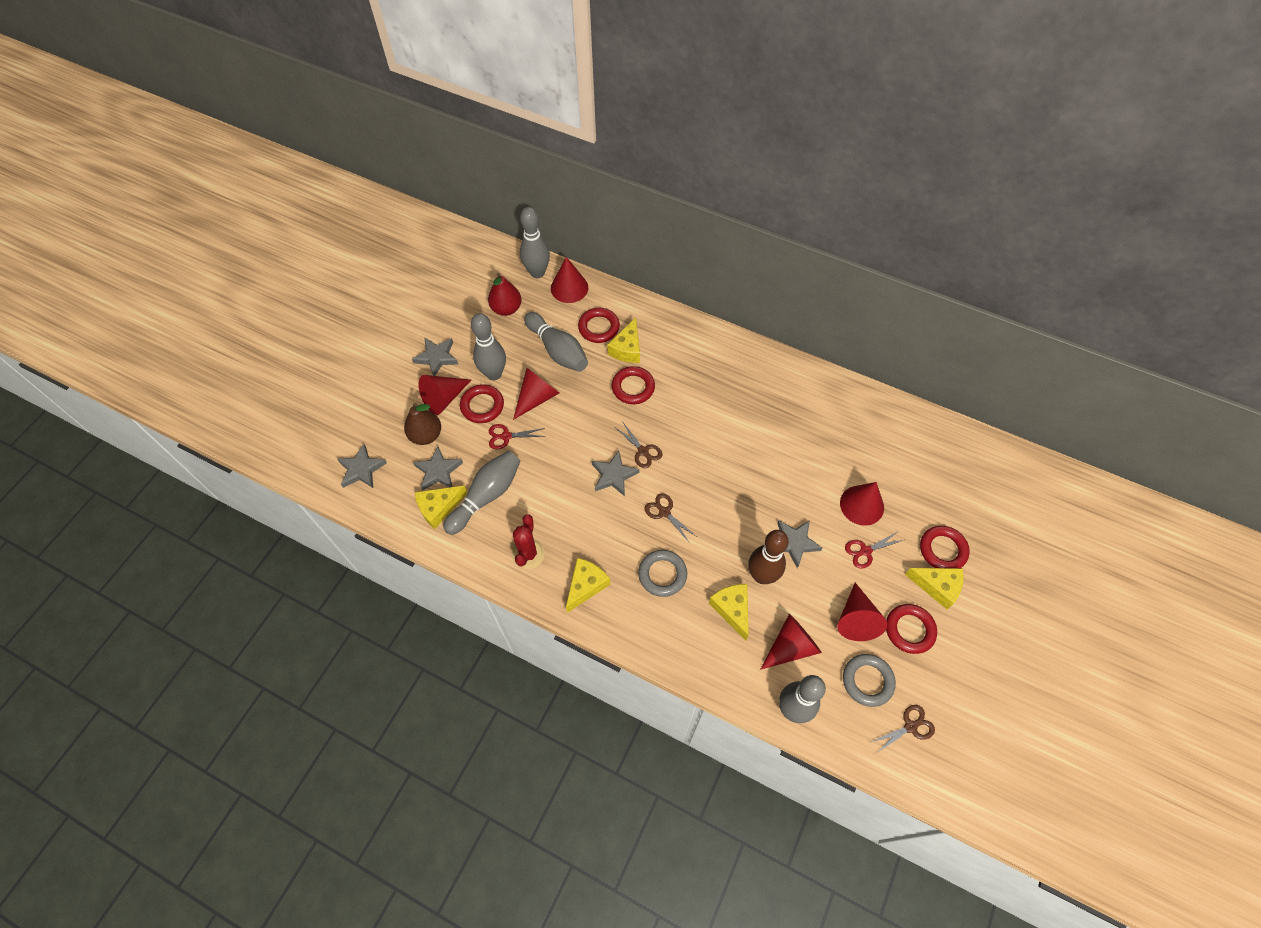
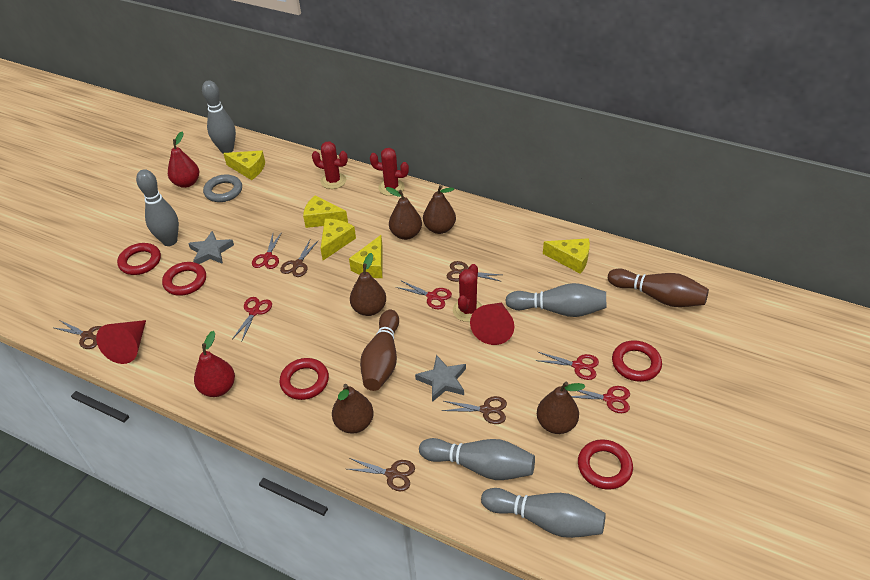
brown bowling pin: [748,530,789,584] = 1 -> [360,310,399,391] [608,268,709,307] = 2
brown pear: [404,403,441,445] = 1 -> [332,384,374,434] [350,253,386,316] [386,187,422,240] [423,185,456,234] [537,382,585,434] = 5
brown scissors: [616,423,663,468] [645,493,696,543] [871,705,935,753] = 3 -> [55,320,102,349] [280,240,319,277] [348,458,415,491] [442,396,507,424] [447,261,501,282] = 5
grey ring: [638,550,687,597] [843,654,896,707] = 2 -> [203,175,242,202] = 1
grey star: [337,444,387,488] [412,338,458,376] [413,446,463,491] [592,451,640,496] [777,520,822,568] = 5 -> [188,231,234,264] [415,355,466,402] = 2
red cactus: [512,514,545,569] = 1 -> [312,141,348,189] [370,148,409,196] [453,264,482,322] = 3
red cone: [418,375,471,415] [513,368,559,420] [551,257,588,303] [760,614,822,670] [837,583,887,641] [840,482,884,526] = 6 -> [96,320,146,364] [470,303,514,345] = 2
red pear: [488,273,522,316] = 1 -> [168,132,199,188] [194,331,235,397] = 2
red scissors: [489,424,545,449] [845,531,903,568] = 2 -> [232,297,272,341] [252,232,282,269] [396,281,452,309] [535,352,599,380] [571,386,630,413] = 5

